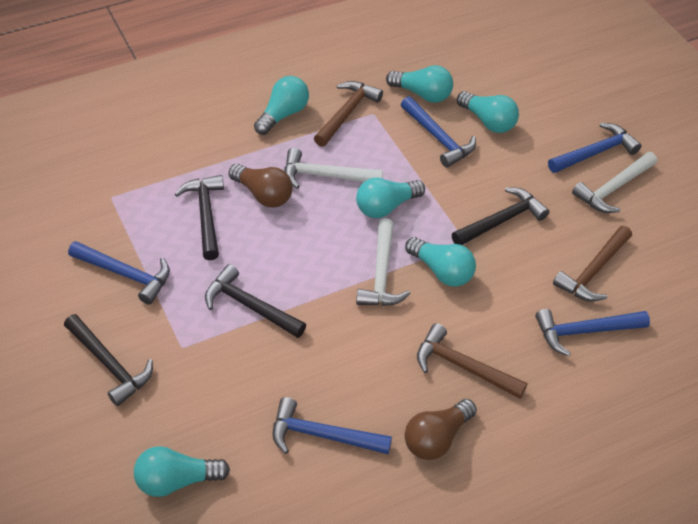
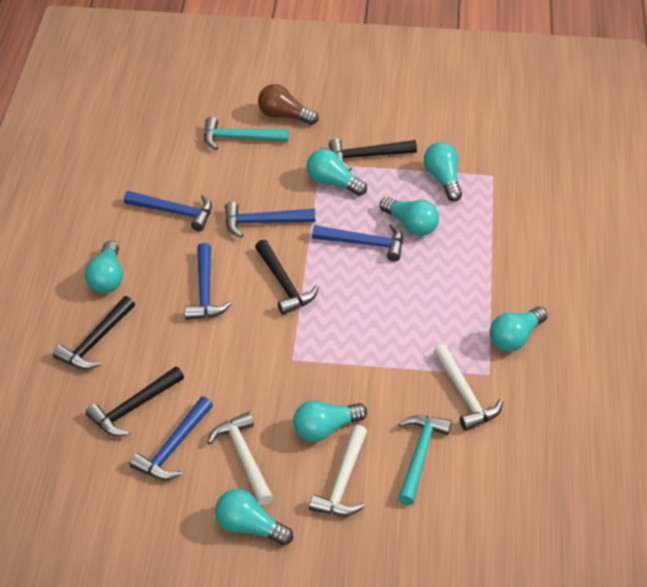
brown hammer: [314,81,383,147] [417,323,528,399] [553,226,632,302] = 3 -> none = 0
brown light bulb: [228,164,293,207] [405,399,477,460] = 2 -> [258,84,318,125] = 1
turquoise hammer: none = 0 -> [204,117,289,150] [398,415,452,505] = 2
turquoise light bulb: [134,446,230,497] [254,76,309,135] [356,178,425,218] [386,65,453,103] [405,237,476,287] [457,91,519,133] = 6 -> [85,241,123,293] [215,489,293,546] [293,401,367,442] [306,149,367,196] [380,197,439,236] [424,142,462,202] [490,307,548,352] = 7

